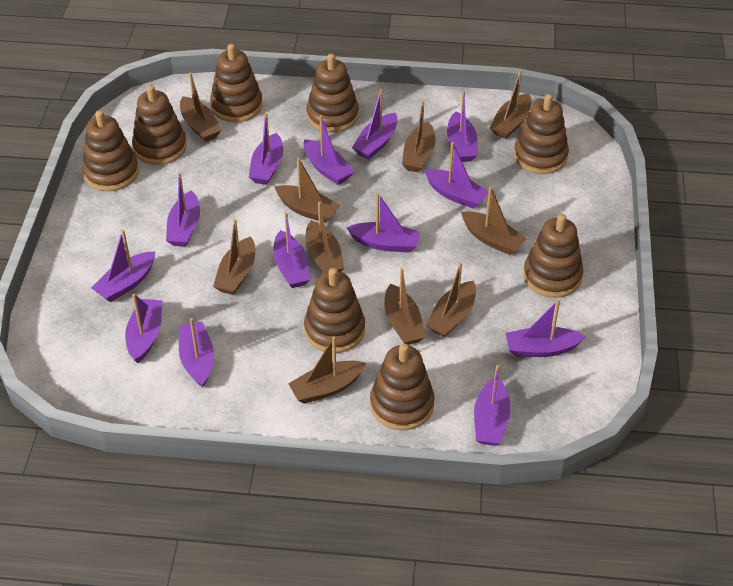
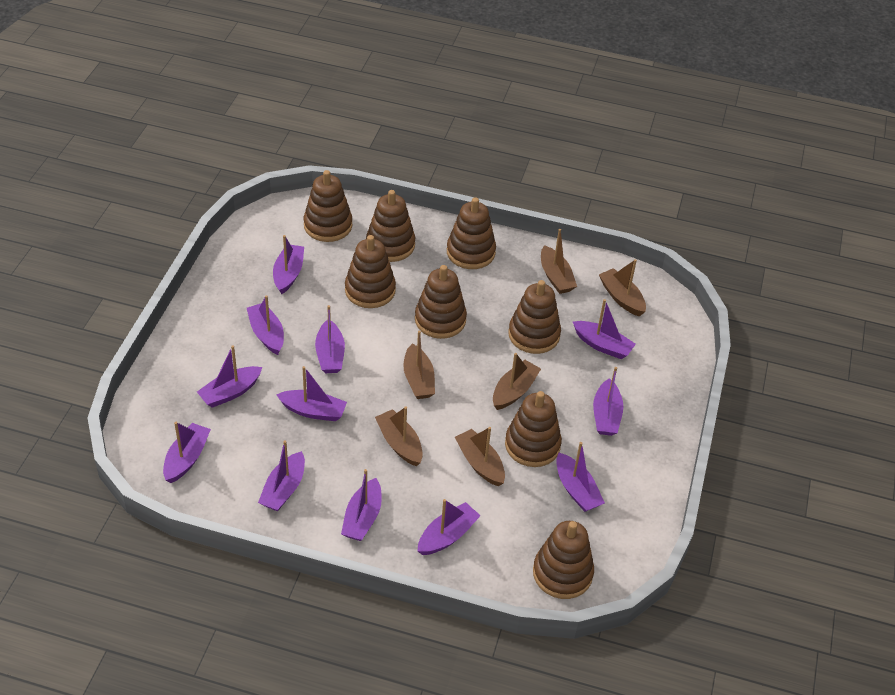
brown boat: [180,73,221,142] [213,219,255,295] [274,158,340,223] [288,336,366,404] [305,202,345,273] [384,268,425,345] [402,101,435,173] [426,262,476,338] [461,186,527,255] [490,70,532,139] = 10 -> [375,406,423,466] [403,331,435,399] [455,427,505,487] [493,353,541,410] [541,229,577,294] [599,259,646,316] = 6
purple boat: [91,230,155,302] [125,294,162,363] [166,172,200,247] [179,318,214,388] [249,112,283,185] [273,212,310,288] [303,115,354,185] [347,193,420,253] [352,89,398,159] [424,142,489,209] [447,91,477,162] [474,365,510,446] [506,299,586,357] = 13 -> [163,422,211,483] [197,345,262,408] [247,295,284,355] [258,440,305,511] [273,235,304,294] [276,366,347,421] [315,305,345,373] [341,469,382,541] [418,499,481,555] [556,442,605,512] [573,299,636,359] [593,367,623,436] = 12

